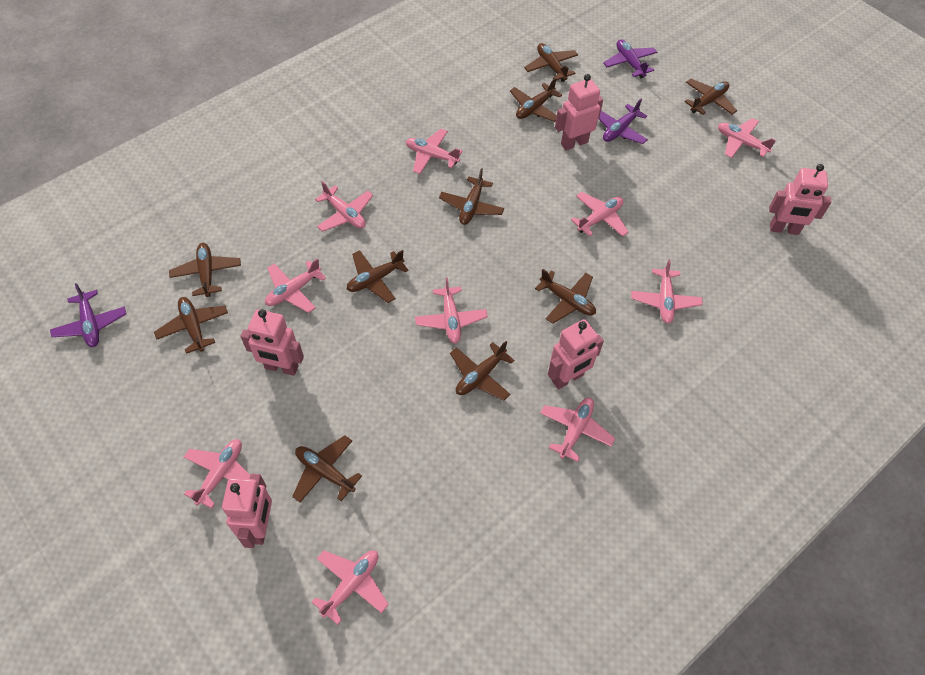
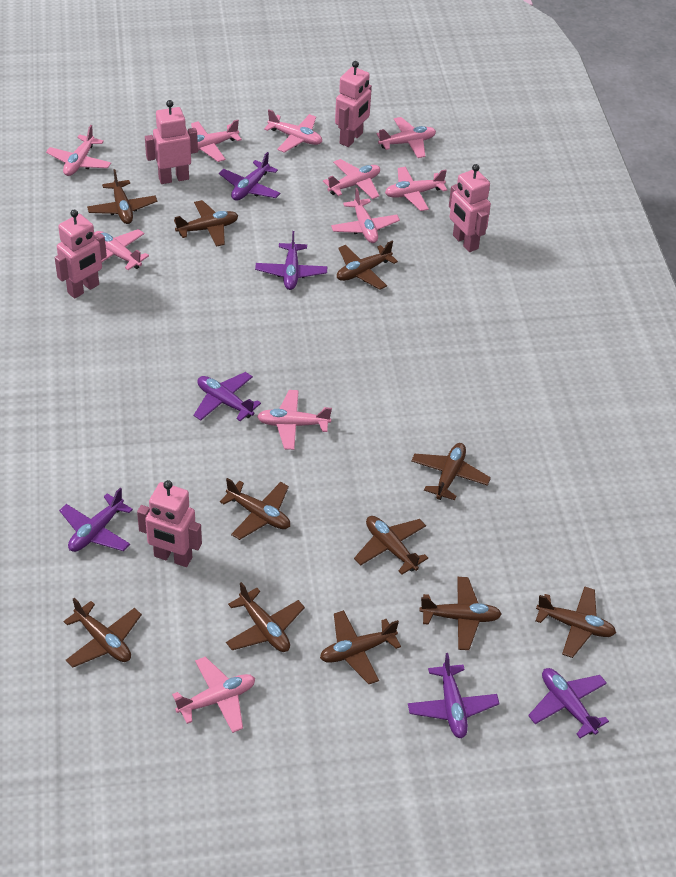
brown plane: [154,297,228,354] [169,243,241,297] [292,435,362,503] [346,250,409,303] [439,168,504,225] [450,341,514,400] [510,77,562,122] [524,43,578,82] [535,269,596,324] [684,79,737,115] = 10 -> [64,598,142,667] [87,169,157,224] [174,200,238,247] [220,478,290,540] [226,582,305,652] [320,610,401,684] [337,241,398,290] [354,516,428,574] [411,443,491,500] [420,577,502,650] [536,586,616,658] = 11
purple plane: [50,283,126,347] [598,99,648,144] [603,39,657,78] = 3 -> [59,488,133,552] [194,372,261,421] [219,152,281,201] [255,231,327,290] [408,653,499,738] [528,668,609,738] = 6

